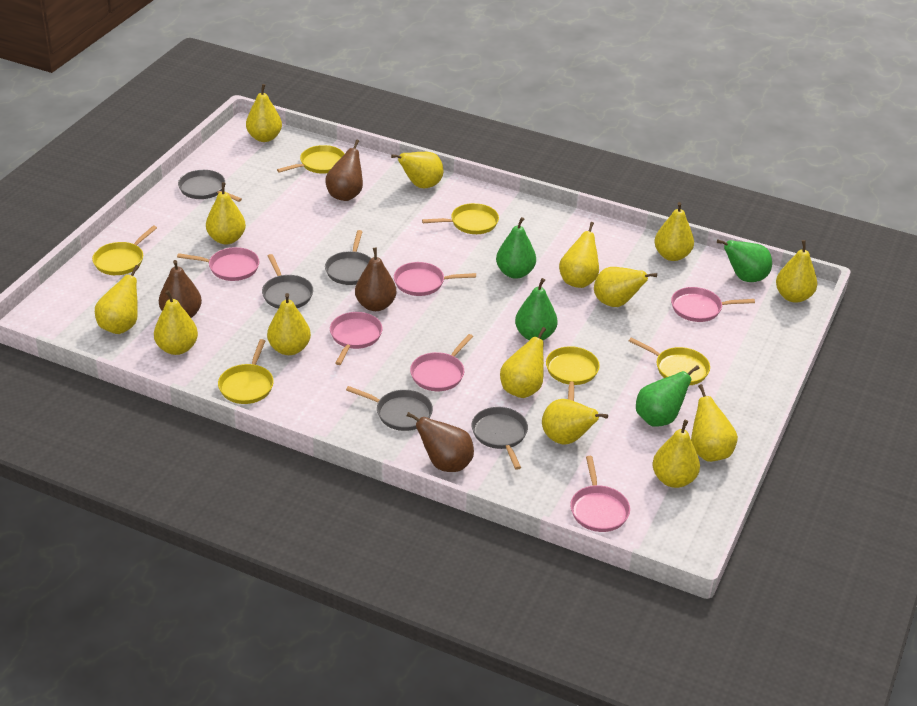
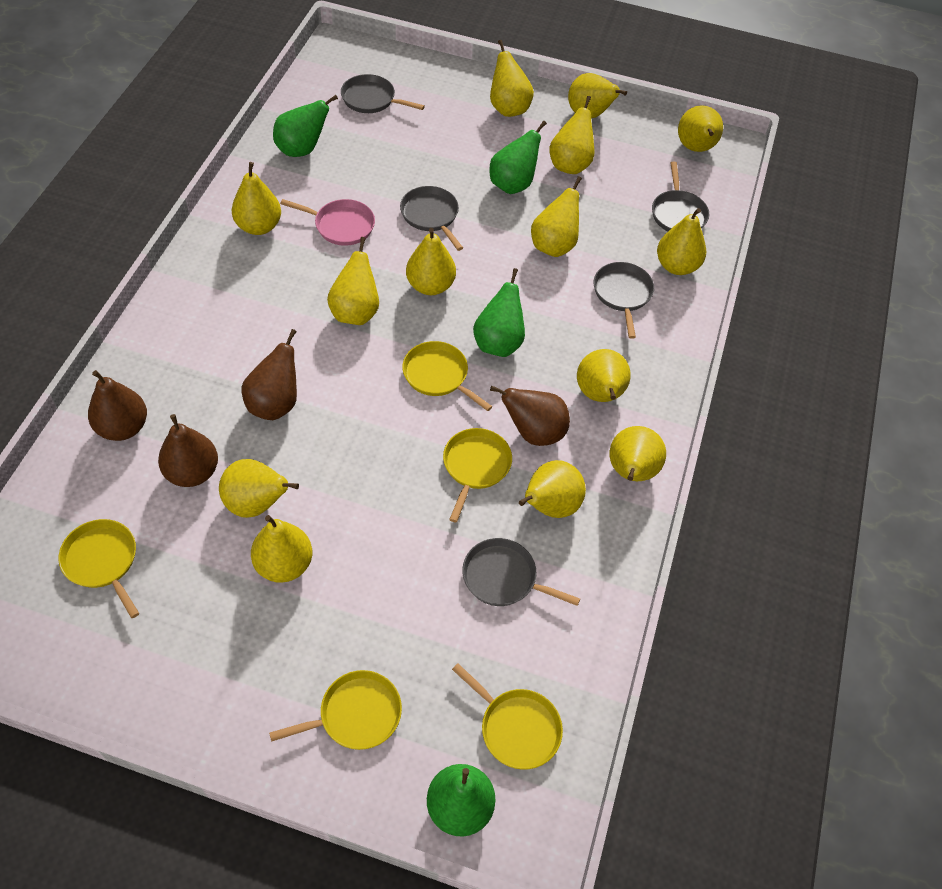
pink pan: [177,247,259,281] [330,312,383,365] [394,262,476,296] [410,334,473,391] [570,456,630,532] [671,287,755,322] = 6 -> [280,199,375,246] = 1
yellow pan: [92,226,157,275] [218,339,274,404] [277,145,345,174] [422,203,499,234] [546,346,600,401] [629,337,710,385] = 6 -> [59,519,139,618] [269,670,402,750] [402,341,493,411] [443,428,512,522] [452,663,563,770] = 5

